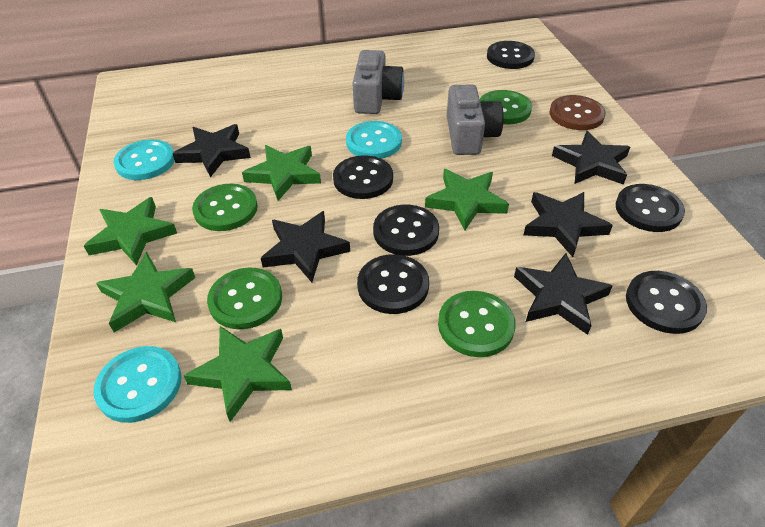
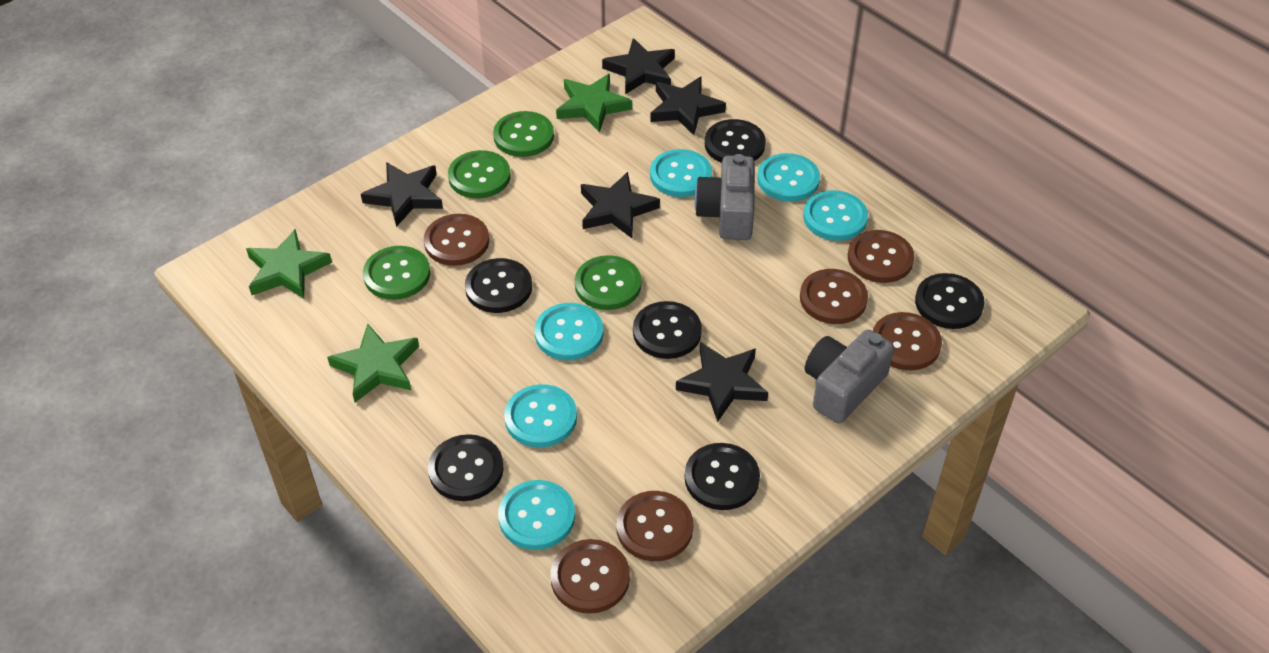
brown button: [550,95,606,130] = 1 -> [424,214,489,266] [550,539,630,614] [616,491,694,561] [800,269,868,324] [848,230,914,283] [873,312,942,371] = 6
green star: [84,197,177,266] [96,252,195,332] [183,326,292,422] [242,145,321,201] [425,169,509,230] = 5 -> [246,229,332,298] [327,324,419,402] [556,74,632,133] = 3
turquoise button: [93,346,181,423] [113,139,175,180] [346,121,402,159] = 3 -> [498,480,575,550] [504,384,577,448] [535,303,603,360] [650,149,712,197] [757,153,820,202] [803,190,868,241] = 6

